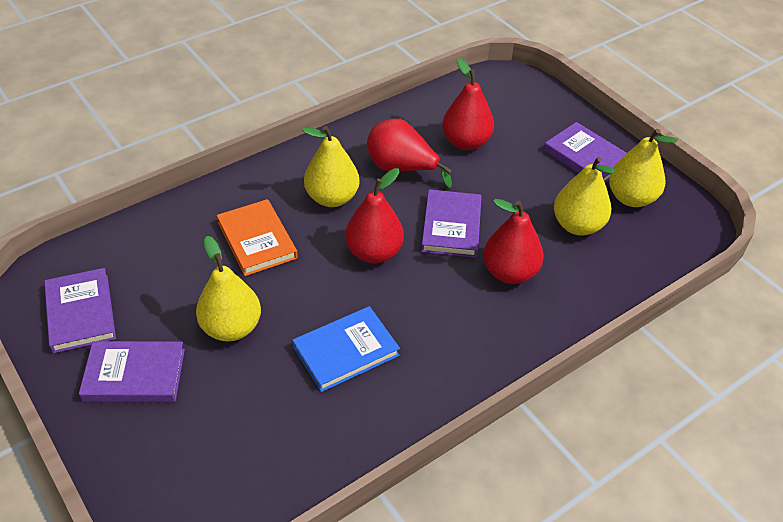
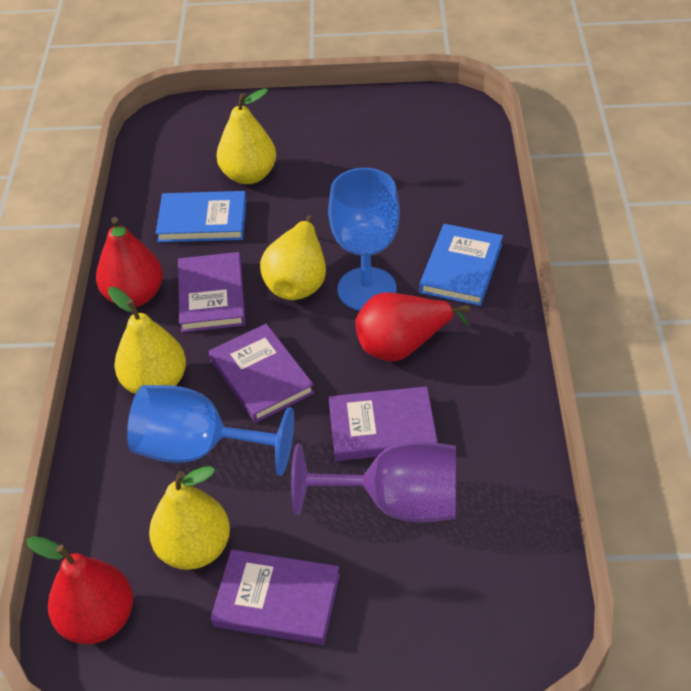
blue book: [292,306,400,392] = 1 -> [156,191,247,242] [419,224,503,306] = 2
blue goblet: none = 0 -> [127,385,294,476] [328,168,400,311] = 2
orange book: [217,199,298,276] = 1 -> none = 0
purple goblet: none = 0 -> [291,441,456,522] = 1
red pear: [345,168,404,263] [367,119,452,188] [442,58,494,150] [483,199,543,284] = 4 -> [27,536,133,644] [96,217,163,307] [355,292,470,361] = 3

